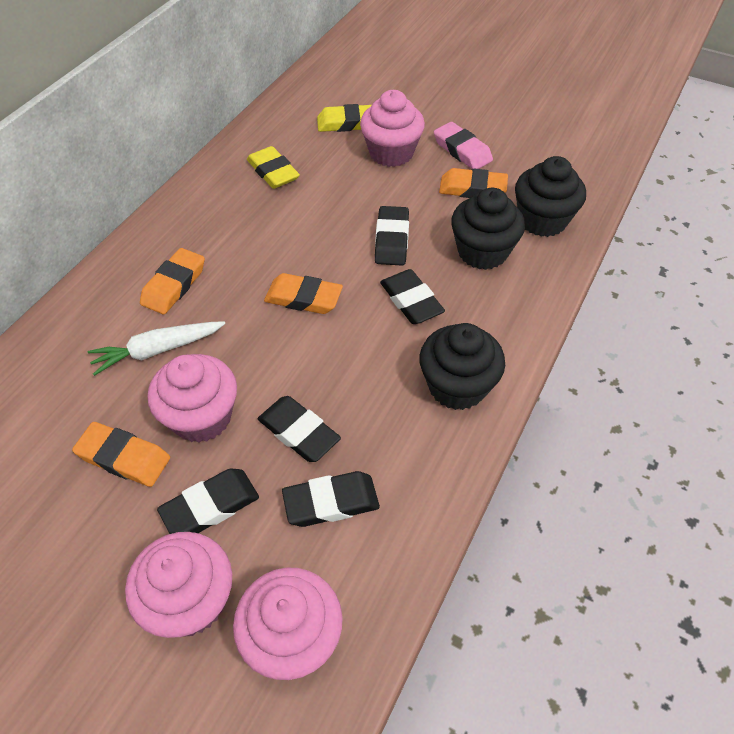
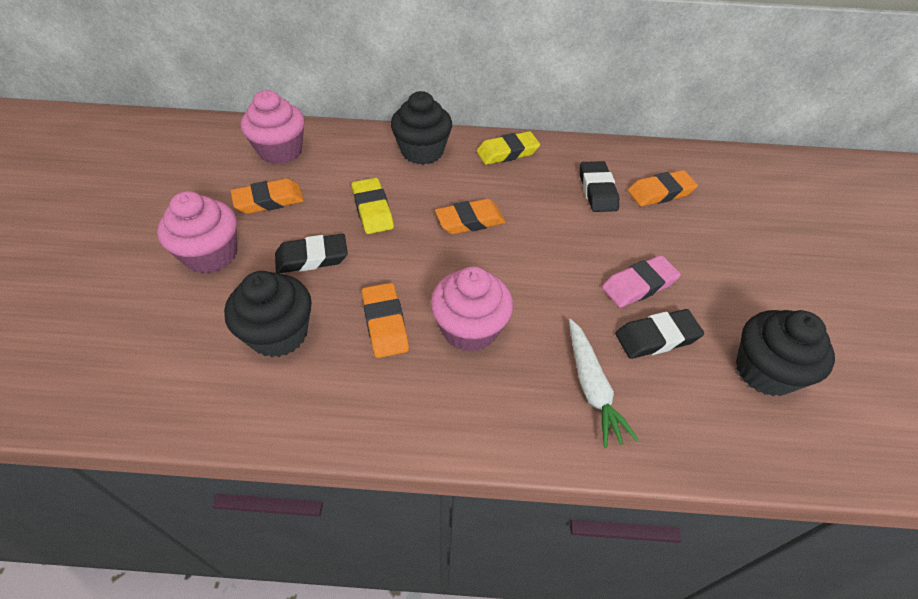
black eraser: [157,469,259,534] [258,396,341,462] [282,471,380,527] [375,206,409,266] [380,269,445,324] = 5 -> [275,234,348,274] [580,161,619,212] [615,309,704,359] = 3
pink cupcake: [125,532,232,638] [148,354,237,443] [233,568,343,680] [360,90,425,167] = 4 -> [157,191,237,274] [241,90,305,164] [430,266,513,352] = 3

